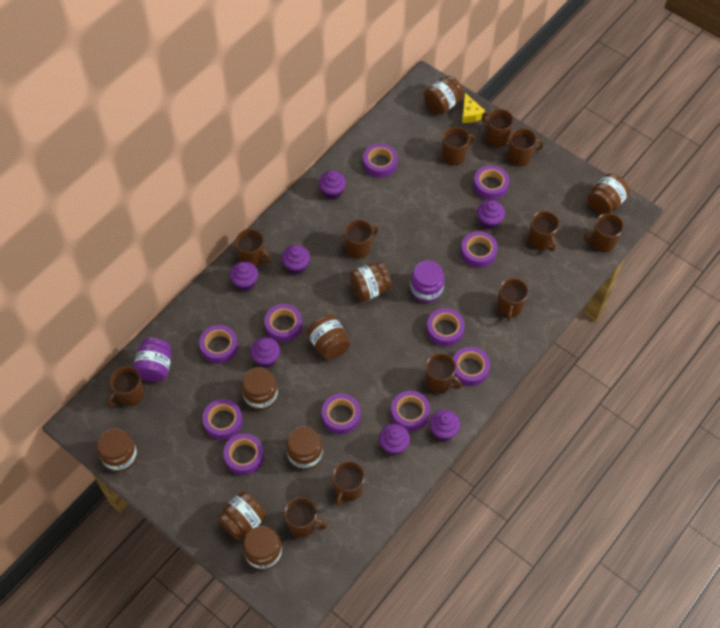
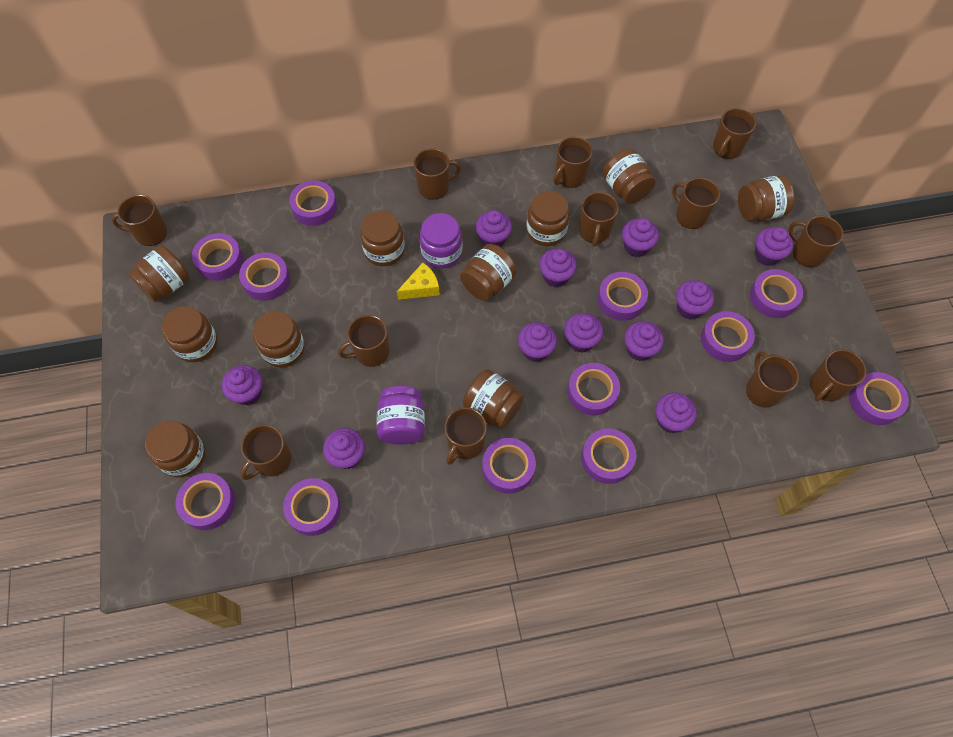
brown jar: [97,428,137,472] [217,491,266,541] [242,367,278,410] [243,526,282,570] [286,426,323,470] [307,315,350,360] [350,262,392,301] [424,76,464,115] [588,173,630,214] = 9 -> [128,246,190,302] [145,420,206,477] [162,306,218,362] [253,311,305,367] [360,211,405,266] [460,244,517,301] [463,369,524,429] [526,191,570,246] [603,149,655,204] [738,175,795,221] = 10
purple cupcake: [230,261,258,291] [250,337,280,368] [282,245,310,274] [319,170,346,200] [379,424,410,455] [429,410,460,441] [477,200,505,230] = 7 -> [222,365,262,406] [323,428,365,469] [476,210,512,247] [518,322,557,362] [539,248,577,287] [564,313,603,353] [622,218,659,257] [624,321,664,361] [655,392,697,433] [676,280,714,320] [755,227,793,266] = 11
purple tape: [199,325,238,364] [202,399,243,440] [223,433,264,475] [264,304,302,342] [322,394,361,434] [363,143,398,178] [391,391,430,431] [427,308,465,347] [453,347,490,386] [461,231,498,268] [473,165,509,200] = 11 -> [176,473,235,530] [192,233,243,281] [239,252,290,301] [283,478,341,536] [289,180,337,226] [482,438,536,494] [567,363,620,415] [581,428,637,484] [598,272,648,321] [701,311,755,362] [750,269,803,318] [849,372,909,425] = 12

